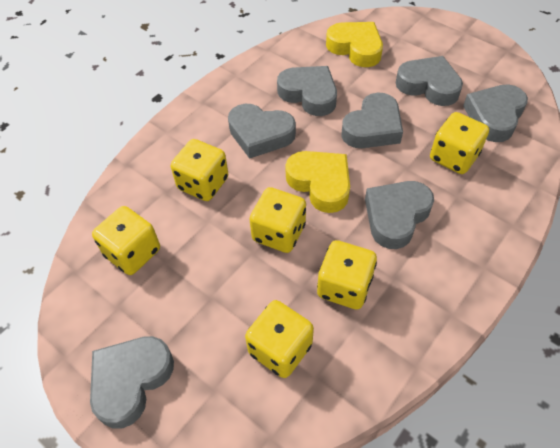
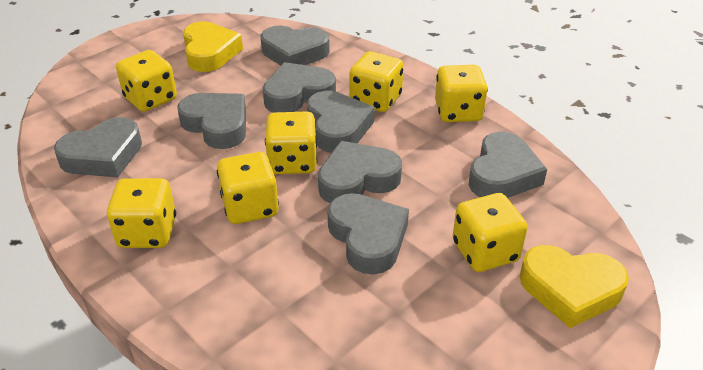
grey heart: [90,336,174,429] [228,104,296,159] [277,66,337,116] [341,93,403,148] [365,181,434,249] [396,56,463,106] [463,84,528,142] = 7 -> [54,117,142,177] [177,93,246,149] [261,26,330,66] [263,62,336,113] [307,91,375,153] [318,141,402,203] [327,193,409,274] [469,131,547,198] = 8
yellow dice: [92,206,160,275] [171,139,228,201] [245,300,314,378] [249,187,306,253] [317,240,377,310] [430,112,489,174] = 6 -> [107,178,176,248] [116,50,177,112] [217,152,279,224] [265,111,317,174] [350,51,404,112] [435,65,488,122] [453,193,528,272] = 7

